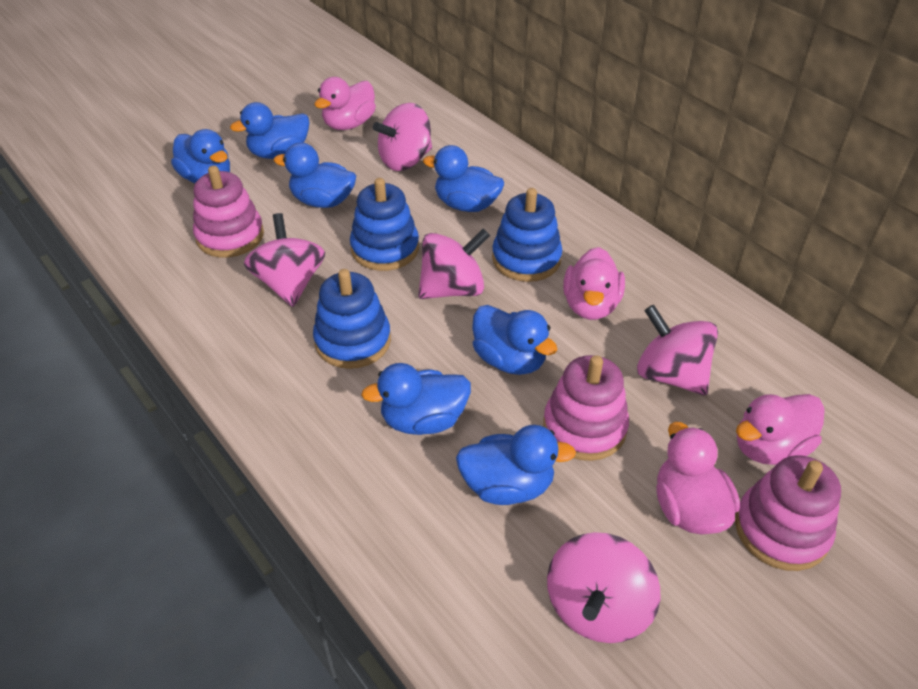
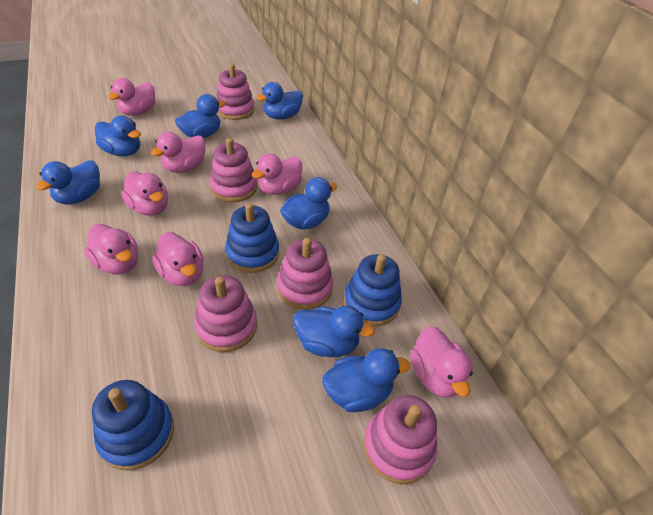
pink duck: [314,77,376,130] [563,247,625,320] [656,422,740,534] [736,394,825,465] = 4 -> [84,224,138,275] [108,78,155,116] [121,171,168,216] [151,132,205,173] [152,232,203,286] [252,154,302,195] [411,326,473,397] = 7
pink spinning top: [244,213,325,307] [373,103,432,171] [418,228,490,299] [547,532,661,643] [637,305,718,395] = 5 -> none = 0
pink stacking toy: [193,166,264,258] [543,355,629,461] [735,455,841,571] = 3 -> [194,275,257,352] [210,138,257,202] [216,64,255,120] [277,238,333,310] [363,395,437,484] = 5

